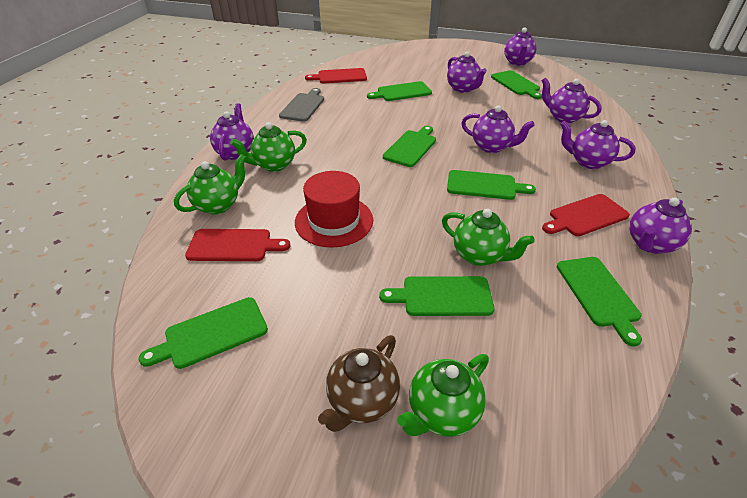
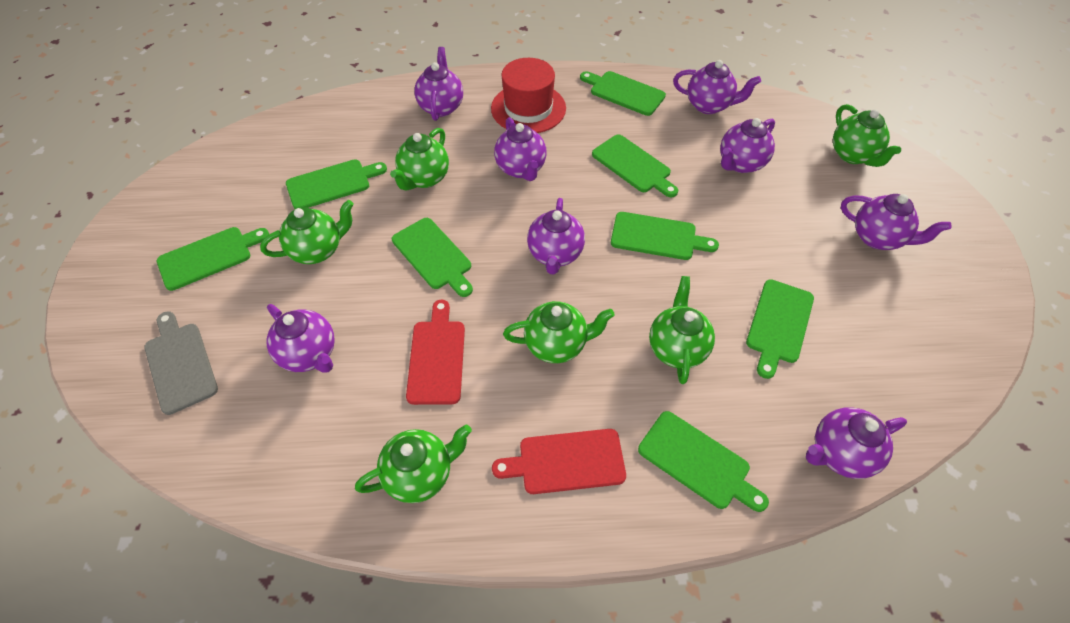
brown teapot: [318,335,400,432] = 1 -> none = 0
green cutting board: [139,297,268,369] [367,81,432,101] [379,276,494,316] [383,126,436,167] [447,170,536,200] [491,70,542,99] [557,257,642,346] = 7 -> [157,227,269,291] [286,159,387,209] [392,218,473,297] [580,71,666,116] [592,134,678,197] [611,212,719,260] [638,411,769,512] [746,279,814,379] = 8
green teapot: [174,154,246,215] [231,122,307,172] [397,354,489,437] [442,209,535,266] = 4 -> [260,200,354,264] [355,424,472,503] [390,128,449,190] [503,301,615,363] [649,276,715,384] [833,104,901,167] = 6
purple teapot: [210,103,254,161] [447,51,487,93] [461,105,535,153] [504,28,537,66] [541,78,602,123] [560,120,636,169] [629,197,692,254] = 7 -> [266,304,335,373] [414,47,463,121] [494,117,546,181] [527,198,585,274] [673,60,761,114] [720,118,775,173] [806,407,907,479] [841,194,951,250] = 8
red cutting board: [185,229,290,261] [305,68,367,84] [542,194,630,236] = 3 -> [406,300,465,405] [492,429,626,494] = 2

